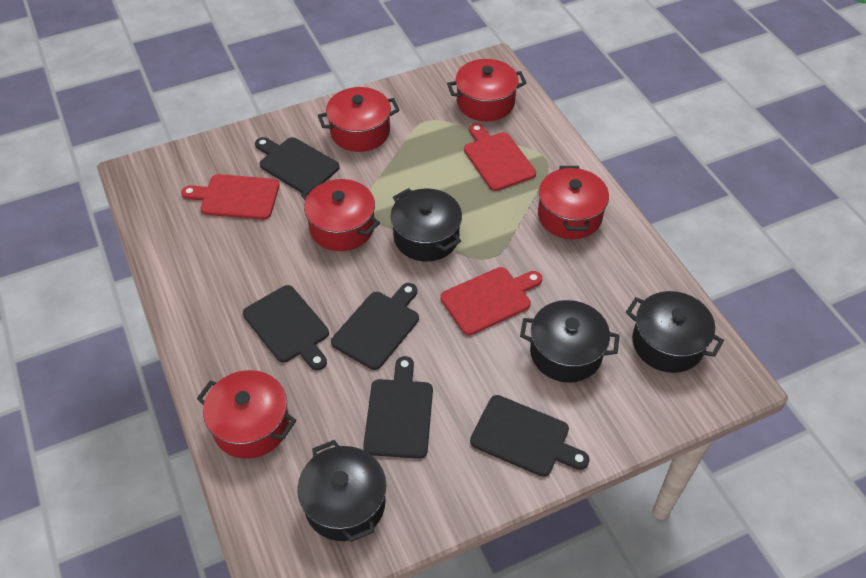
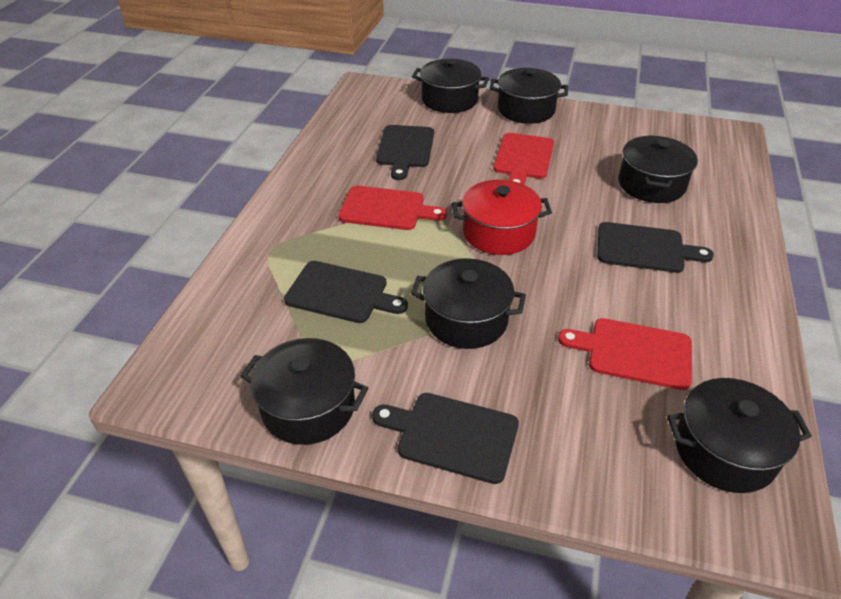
black cutting board: [243,285,329,370] [255,137,340,195] [331,283,419,370] [363,356,433,459] [470,395,590,477] = 5 -> [284,261,408,323] [372,393,519,484] [376,125,434,180] [597,222,714,273] = 4
black pot: [297,440,386,542] [390,188,462,262] [520,300,620,383] [626,291,724,373] = 4 -> [241,338,368,445] [411,258,526,349] [412,59,489,113] [490,68,568,124] [618,135,698,203] [667,378,812,493] = 6
red pot: [197,370,296,459] [301,179,380,251] [318,87,400,152] [447,59,527,121] [538,166,609,239] = 5 -> [452,180,552,255] = 1

